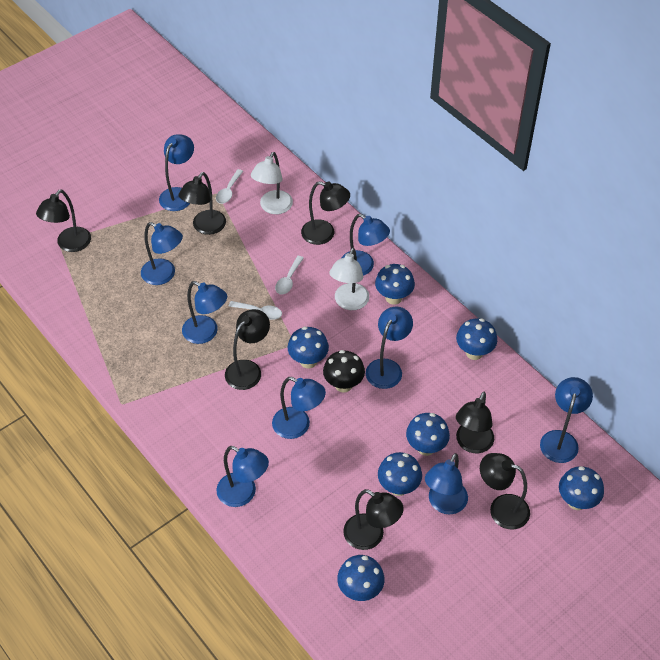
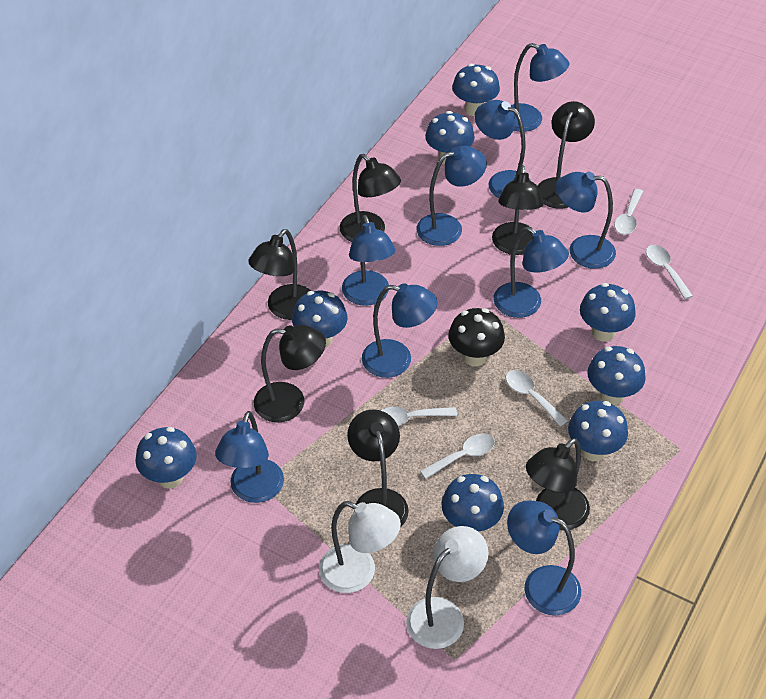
blue mushroom: [288,326,329,369] [337,555,385,601] [375,264,415,305] [378,452,422,496] [406,413,450,456] [456,318,497,360] [559,466,604,510] = 7 -> [136,427,197,489] [292,291,348,348] [425,111,475,165] [442,474,504,533] [452,64,500,116] [568,401,628,461] [580,283,636,342] [587,346,646,405] = 8
white spoon: [216,169,243,204] [228,301,282,320] [275,256,304,294] = 3 -> [381,407,457,426] [420,434,495,479] [506,370,568,426] [614,189,643,235] [646,245,693,299] = 5

